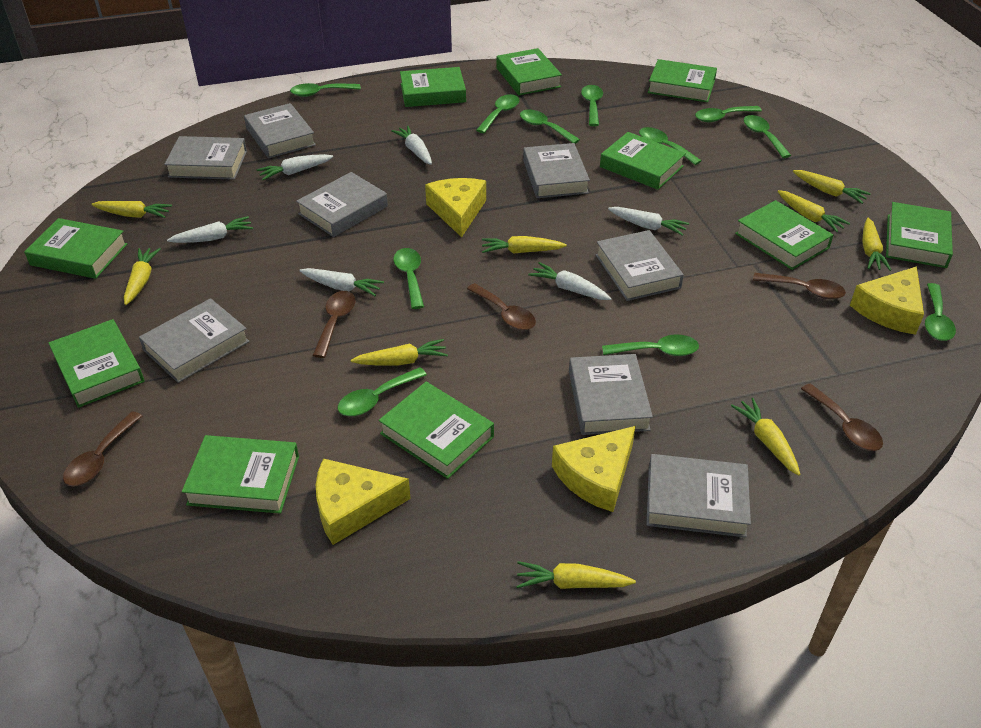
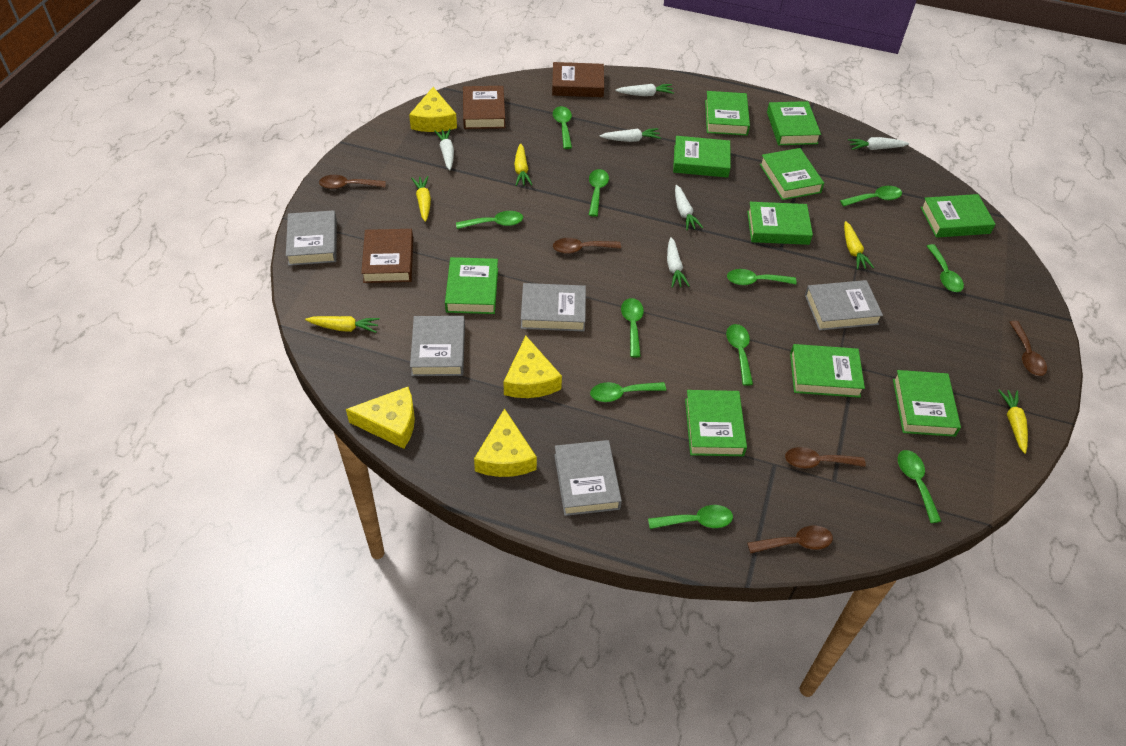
brown book: none = 0 -> [361,229,413,283] [463,86,505,129] [552,62,604,97] = 3
grey book: [139,298,250,383] [164,136,247,180] [244,103,316,159] [296,172,388,237] [523,143,590,198] [569,354,653,435] [596,230,684,301] [646,454,751,538] = 8 -> [286,210,337,266] [410,316,465,376] [521,283,586,331] [554,440,622,516] [805,280,883,331] = 5
yellow carrot: [91,201,172,218] [124,248,161,305] [351,339,448,366] [482,236,567,254] [516,561,636,589] [731,398,800,476] [777,190,850,232] [793,170,871,204] [863,218,891,271] = 9 -> [305,316,380,333] [411,176,431,222] [514,143,532,186] [844,221,874,270] [998,389,1028,454] = 5

